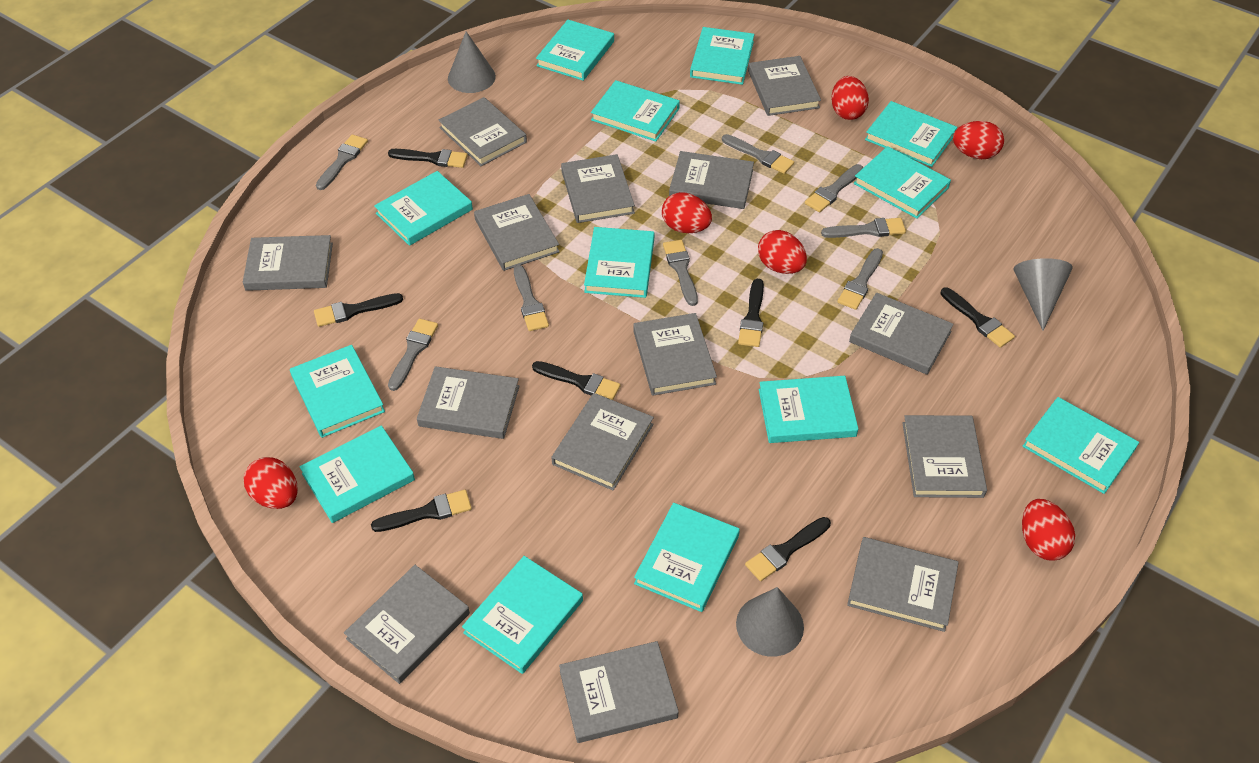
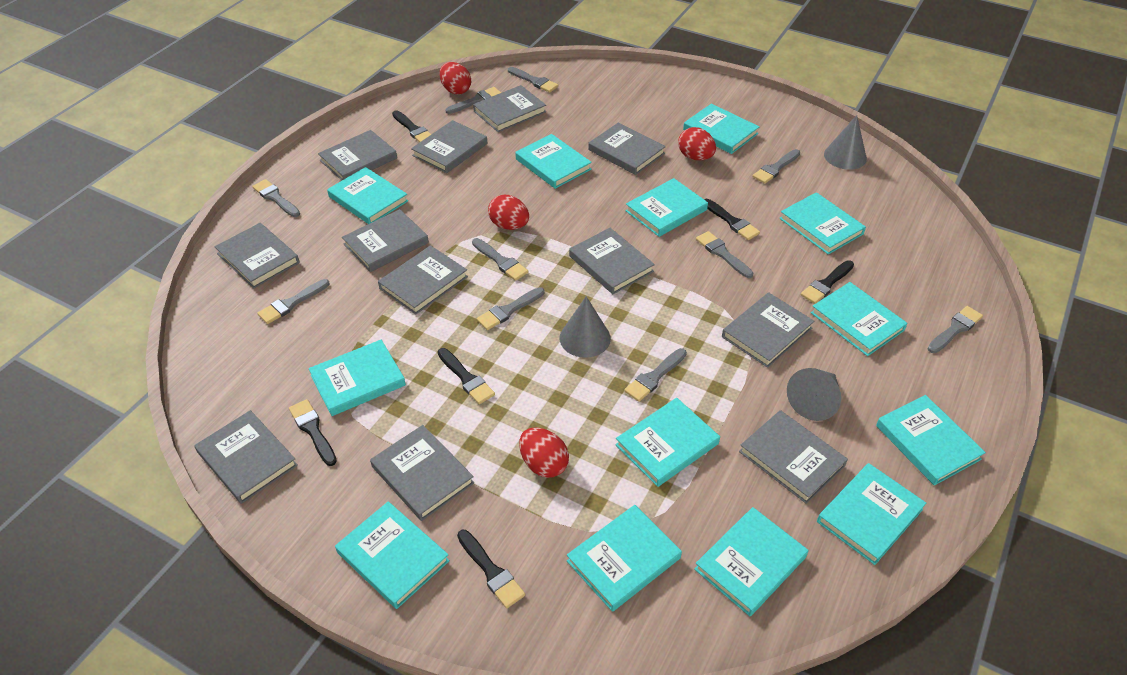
black brush: [314,293,403,327] [371,490,472,532] [388,149,468,168] [532,361,621,400] [738,279,764,347] [745,517,831,581] [941,288,1015,348] = 7 -> [289,399,337,466] [392,110,431,142] [438,348,495,404] [457,530,525,608] [704,199,760,240] [801,260,854,304] = 6
grey book: [243,235,333,291] [344,565,470,684] [417,366,519,439] [438,97,527,166] [474,194,560,271] [551,393,654,490] [559,641,679,743] [561,154,635,223] [633,313,717,396] [669,151,754,209] [748,56,821,116] [847,537,959,632] [849,293,954,375] [902,415,987,498] = 14 -> [194,410,298,504] [215,223,300,289] [318,130,397,181] [342,209,429,272] [370,425,474,521] [378,245,468,315] [411,120,487,173] [473,85,546,132] [569,228,655,294] [588,122,666,175] [722,292,814,368] [739,410,848,504] = 12
grey brush: [316,135,368,190] [388,319,438,391] [514,265,549,331] [663,240,698,306] [722,134,794,174] [805,164,863,213] [821,218,906,238] [837,248,883,310] = 8 -> [252,179,300,217] [257,279,330,324] [446,87,501,114] [472,238,529,281] [477,287,545,330] [508,67,559,93] [624,348,687,402] [696,231,753,278] [752,149,800,184] [927,306,983,353] = 10
red egg: [244,457,298,509] [662,192,712,233] [758,230,807,274] [831,76,869,120] [953,121,1004,159] [1022,499,1075,560] = 6 -> [439,62,471,95] [488,195,529,230] [519,428,569,478] [678,127,716,160] = 4

